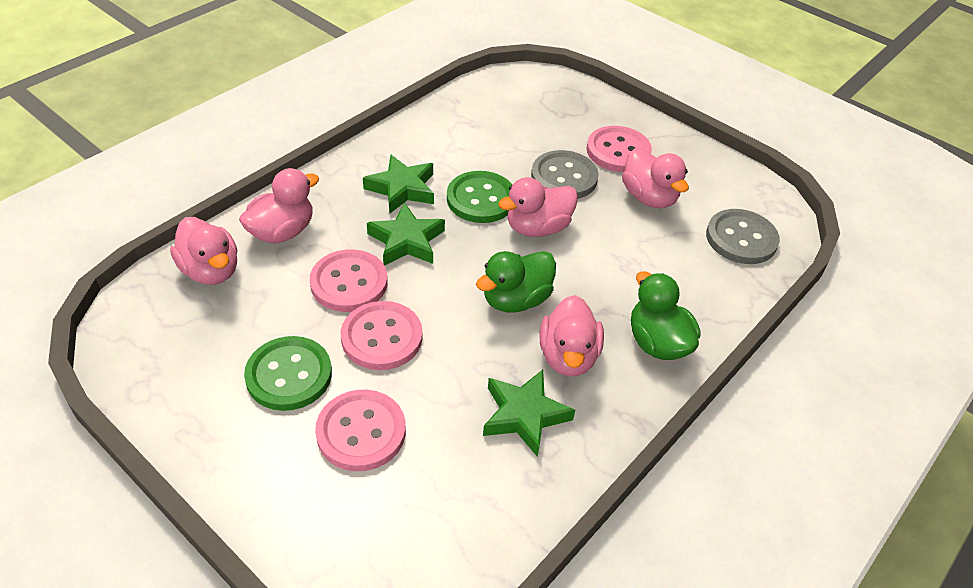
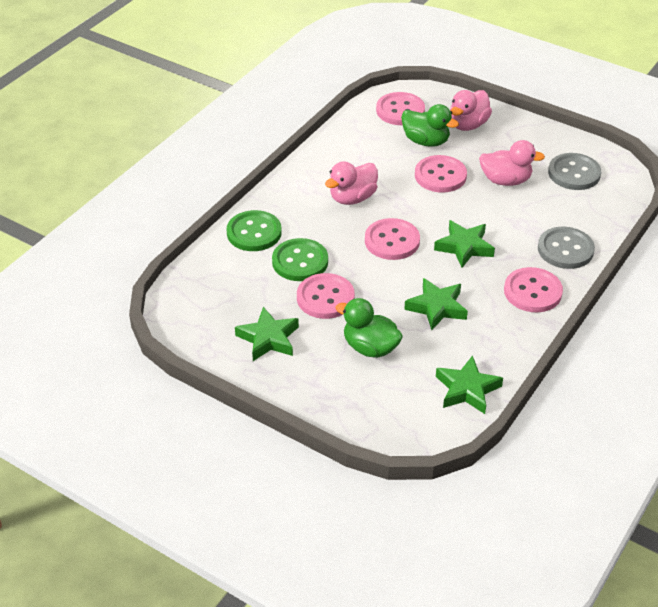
green star: [363,155,434,213] [367,203,445,265] [483,370,575,457] = 3 -> [235,307,299,361] [404,278,468,330] [434,220,495,268] [436,355,503,414] = 4
pink button: [310,249,388,312] [315,390,406,471] [341,301,423,370] [587,126,652,172] = 4 -> [297,273,355,319] [365,218,420,260] [376,92,425,125] [415,155,467,192] [504,267,563,312] = 5
pink duck: [170,217,237,285] [239,168,319,243] [498,177,578,237] [540,295,604,377] [622,147,689,208] = 5 -> [325,161,378,205] [450,90,492,131] [479,140,545,186] = 3

